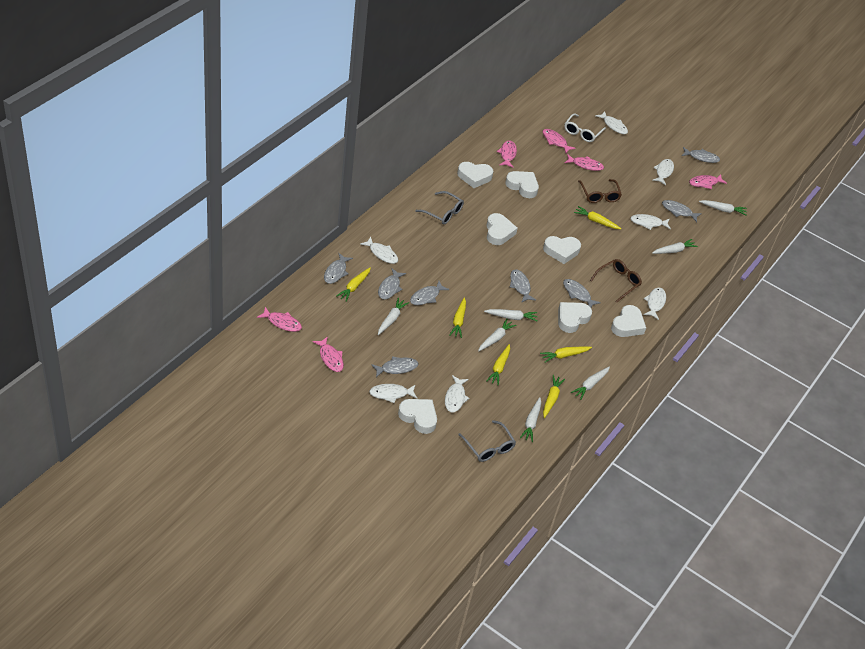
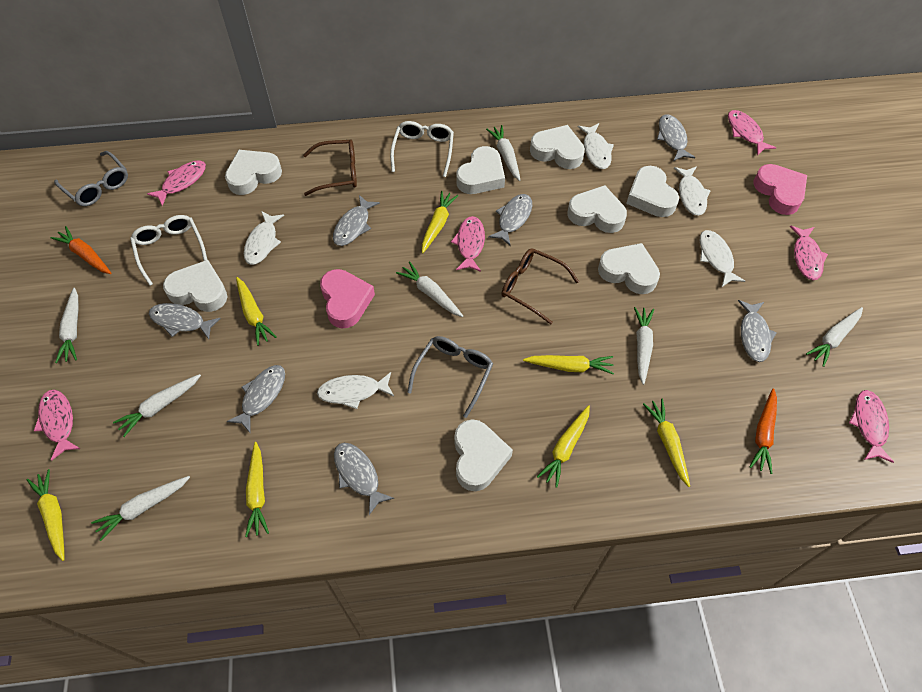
grey fish: [324,253,353,284] [371,356,418,377] [378,268,406,300] [410,281,450,305] [510,269,536,303] [563,279,601,307] [662,200,702,222] [682,147,720,163] = 8 -> [149,303,221,339] [226,365,285,433] [333,195,380,246] [334,443,394,515] [488,194,532,246] [657,114,695,161] [738,300,777,362] = 7
orange carrot: none = 0 -> [51,226,111,274] [750,388,777,474] = 2
pink heart: none = 0 -> [320,269,375,328] [754,164,807,215] = 2
white fish: [360,237,398,264] [369,384,417,403] [445,375,469,412] [595,111,628,134] [630,214,671,230] [644,287,666,320] [652,159,674,185] = 7 -> [244,211,284,265] [317,372,394,409] [578,123,614,169] [674,166,711,216] [700,230,745,287] = 5
white glasses: [564,113,606,142] = 1 -> [130,215,207,286] [390,121,454,177] = 2
white heart: [398,399,437,434] [457,162,494,188] [487,213,518,245] [505,171,539,198] [543,236,581,264] [558,302,592,333] [611,305,646,337] = 7 -> [163,260,227,312] [225,150,282,195] [454,420,513,491] [456,146,505,194] [530,125,585,169] [567,185,627,233] [598,243,660,294] [626,166,679,217] = 8
yellow carrot: [336,267,371,302] [449,297,466,338] [486,344,510,385] [540,346,592,362] [543,375,565,418] [574,206,621,229] = 6 -> [27,469,64,561] [236,277,276,346] [245,442,269,537] [422,191,458,253] [523,355,614,374] [537,405,590,488] [643,399,690,487] = 7

